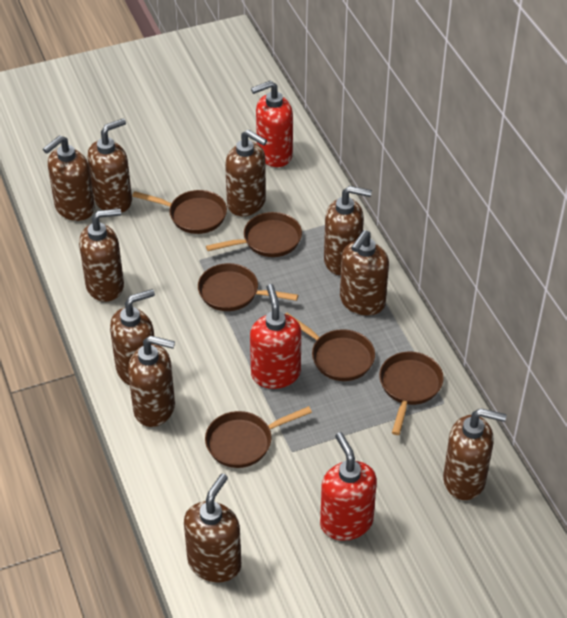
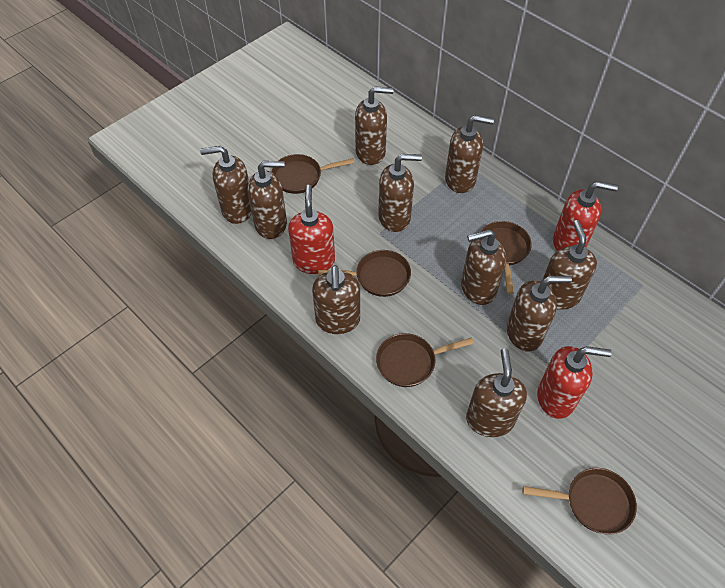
brown pan: [132,190,227,234] [198,263,298,311] [205,406,312,468] [206,212,302,257] [286,313,375,381] [379,352,444,435] = 6 -> [272,154,354,194] [318,250,411,297] [376,333,474,387] [481,221,532,294] [522,468,637,535] = 5

